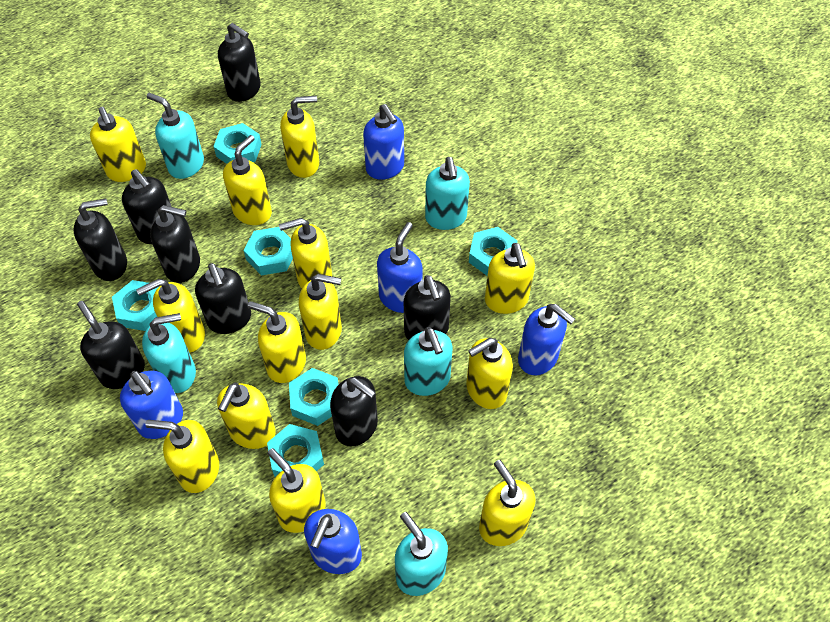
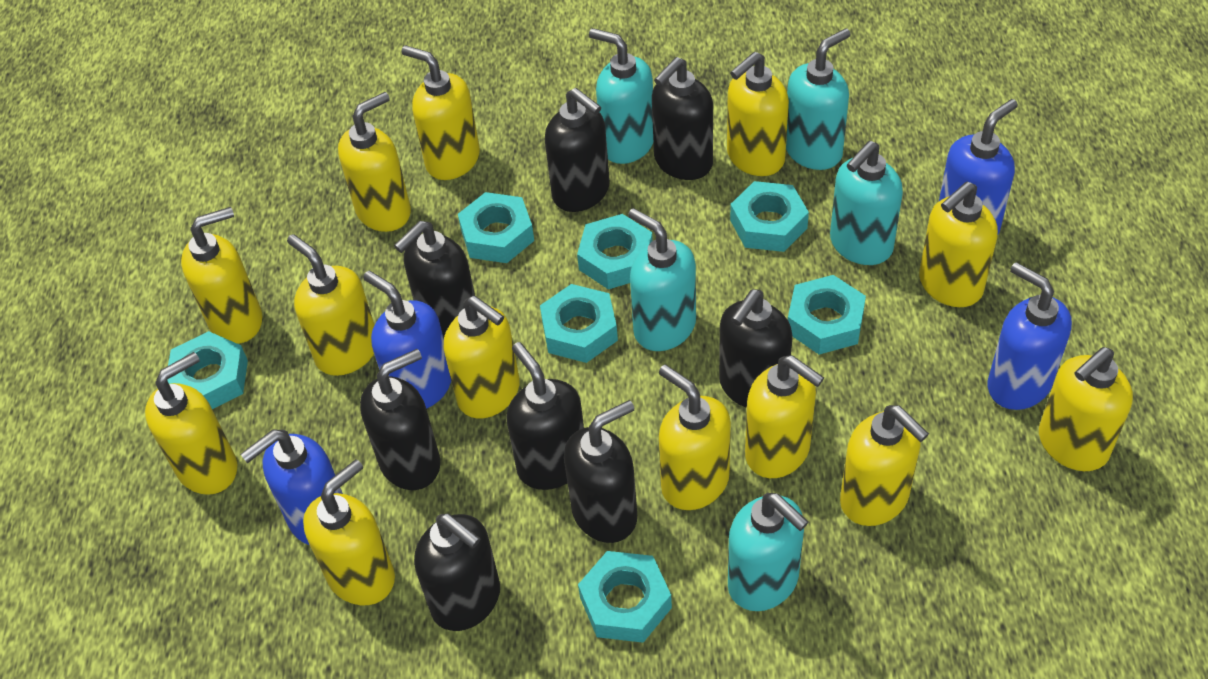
blue soap dispenser: [120,371,183,439] [304,509,362,574] [363,104,404,180] [377,222,423,313] [518,304,575,375] = 5 -> [240,429,343,545] [363,271,451,409] [939,99,1018,234] [988,262,1072,410] = 4
turquoise nut: [112,280,158,331] [213,123,262,164] [243,227,293,275] [267,424,324,477] [289,368,339,426] [469,227,518,276] = 6 -> [168,331,248,409] [458,192,534,263] [540,284,618,363] [577,214,653,289] [578,551,672,643] [730,181,809,252] [788,275,866,354] = 7

